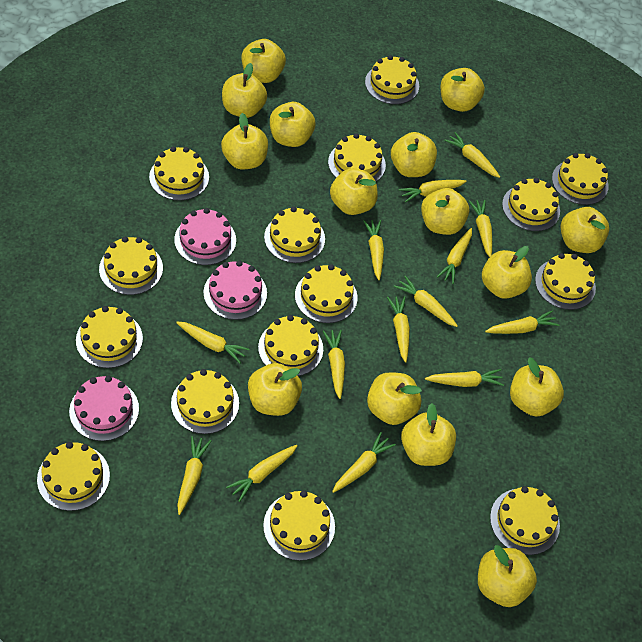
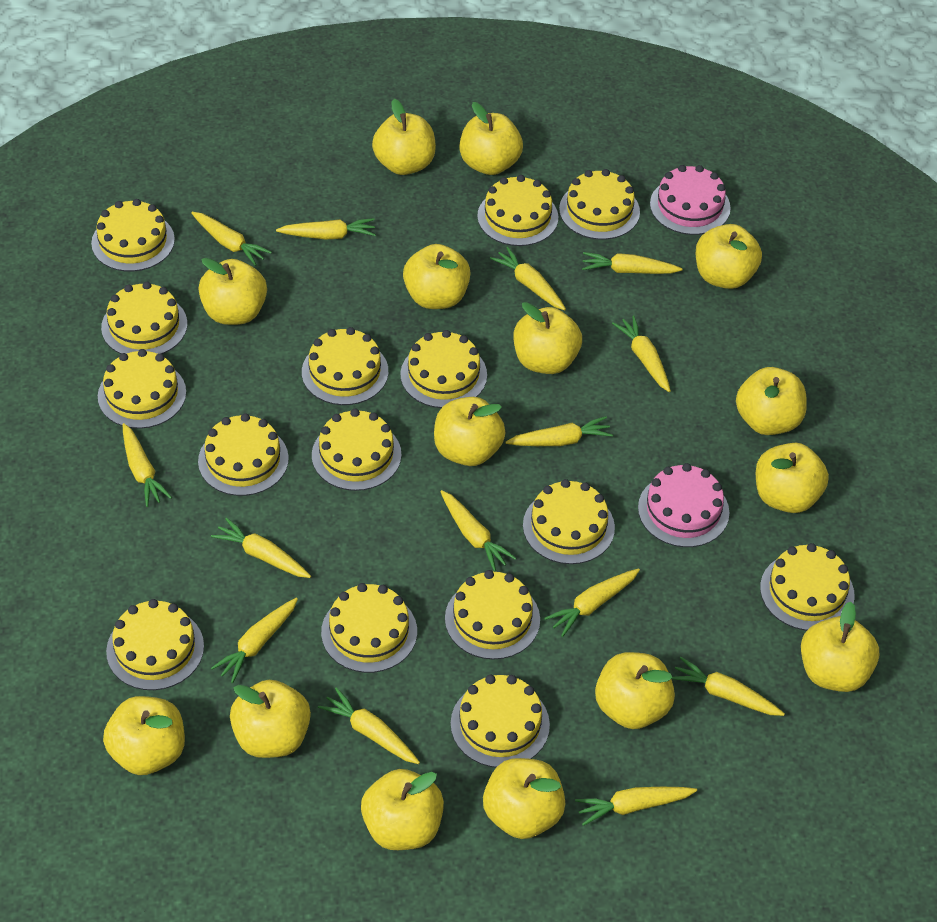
pink cake: [69,376,139,441] [174,208,236,265] [203,261,267,320] = 3 -> [638,463,729,547] [650,165,731,235] = 2

